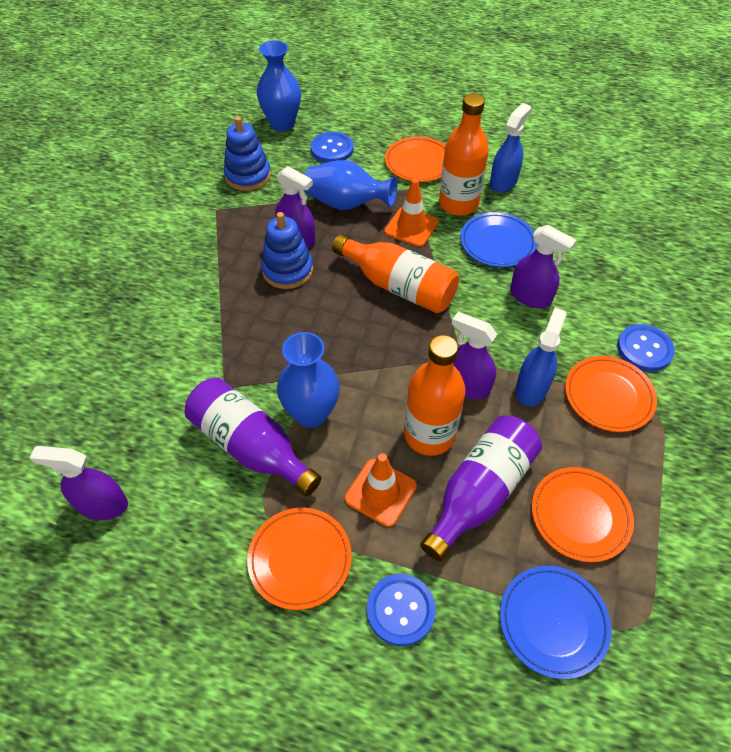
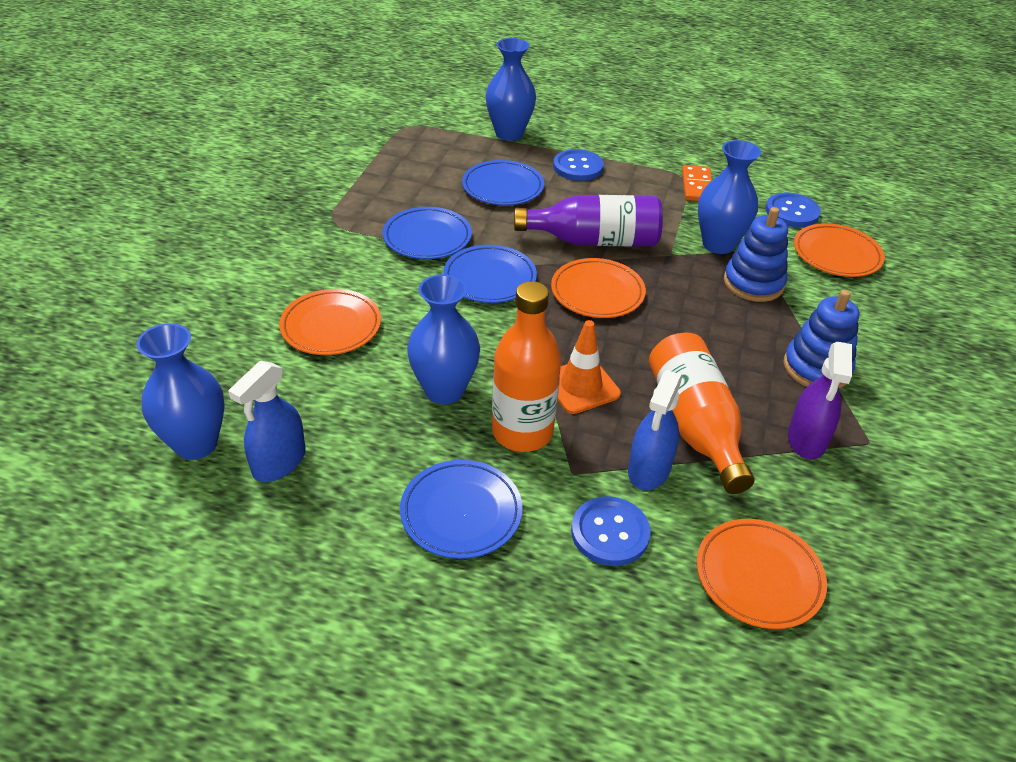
blue plate: [460,212,537,267] [500,566,611,679] = 2 -> [383,207,472,259] [400,460,523,559] [443,245,537,303] [462,160,544,205] = 4
blue vase: [257,40,301,131] [277,332,340,428] [304,160,397,210] = 3 -> [137,323,225,460] [407,274,480,405] [486,38,536,141] [698,140,761,254] = 4
orange bottle: [332,234,459,313] [404,335,466,456] [439,93,489,216] = 3 -> [492,281,561,452] [649,332,754,494] = 2
orange domino: none = 0 -> [682,165,712,201] = 1
orange traffic cone: [345,453,417,527] [385,179,439,247] = 2 -> [558,320,621,414] = 1
purple bottle: [185,377,322,497] [420,416,542,561] = 2 -> [514,195,663,246] = 1
purple spray bottle: [30,446,128,520] [275,166,315,248] [452,312,497,399] [510,225,576,308] = 4 -> [788,342,852,460] = 1

